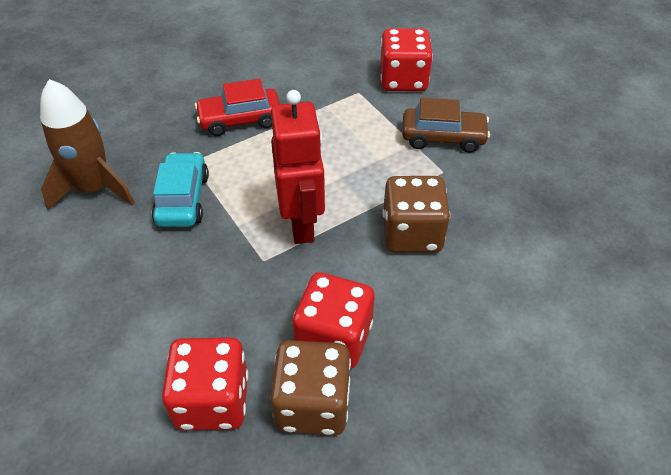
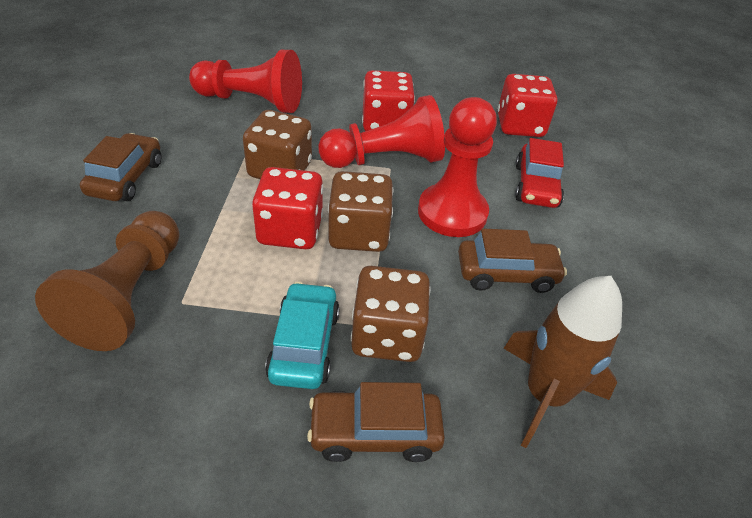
brown car: [402,98,490,153] = 1 -> [80,133,162,201] [307,382,445,462] [458,228,567,293] = 3
brown dice: [270,340,351,436] [383,176,450,252] = 2 -> [243,110,312,179] [328,171,393,252] [351,266,431,362] = 3
brown pawn: none = 0 -> [35,211,180,351] = 1
red pawn: none = 0 -> [189,50,302,113] [318,95,445,168] [418,97,497,237] = 3
red robot: [271,90,325,244] = 1 -> none = 0

